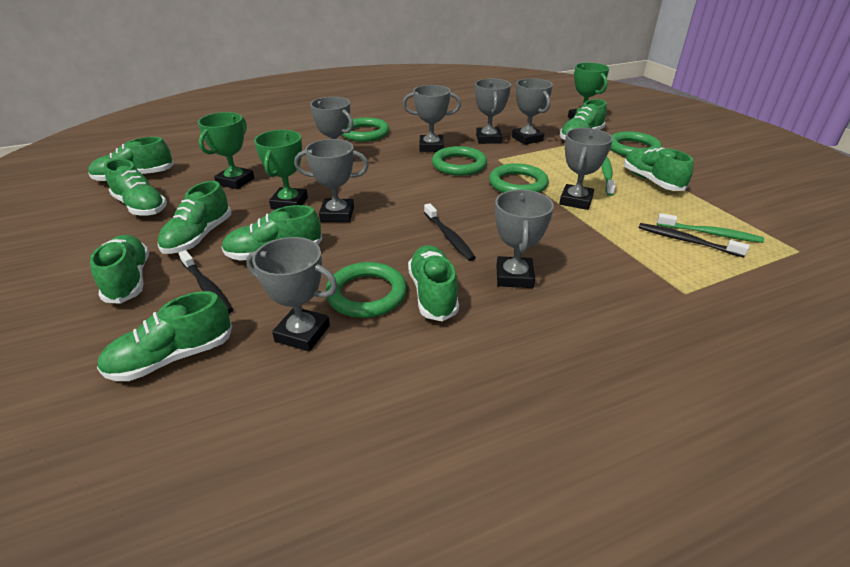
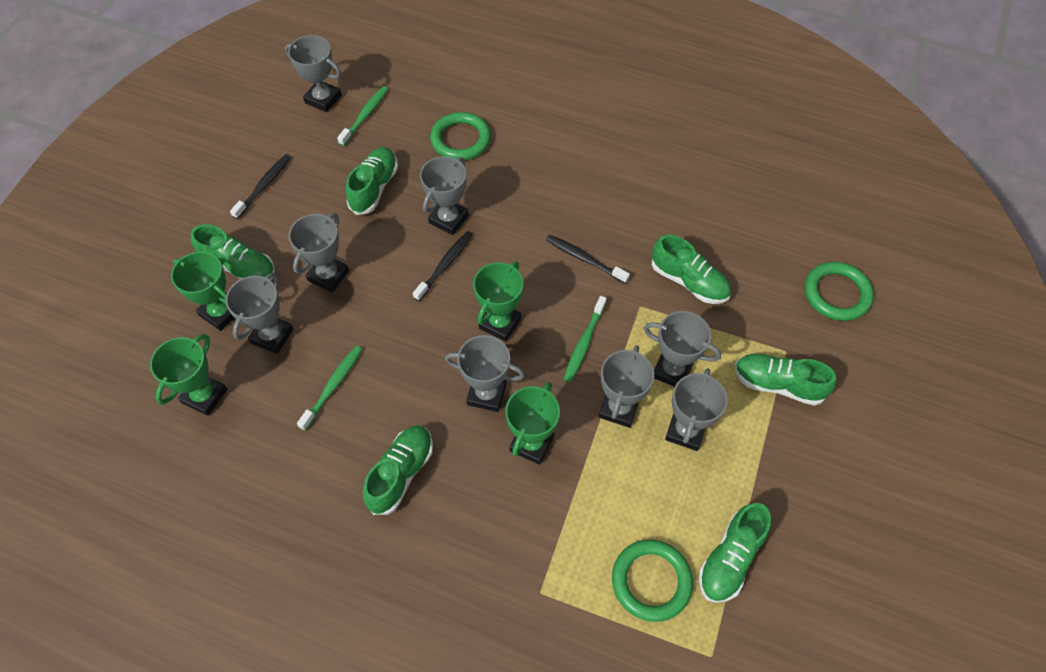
green ring: [326,262,407,318] [342,117,389,142] [432,146,487,176] [489,163,549,193] [610,131,662,156] = 5 -> [430,112,491,160] [612,540,693,622] [805,262,874,321] = 3
green shoe: [88,137,174,182] [90,235,149,304] [97,291,232,381] [104,159,167,216] [158,181,231,254] [222,205,322,261] [408,245,459,322] [560,99,607,140] [624,147,694,191] = 9 -> [190,224,275,280] [346,147,398,215] [363,425,433,515] [652,235,731,304] [699,503,771,603] [734,354,836,406] = 6
green toothbrush: [602,157,615,196] [657,213,764,243] = 2 -> [297,346,362,431] [337,86,388,146] [564,296,607,382] = 3
green trophy: [198,112,254,189] [254,130,308,209] [568,63,609,119] = 3 -> [150,334,227,416] [171,251,234,331] [473,261,523,342] [505,382,560,465] = 4

